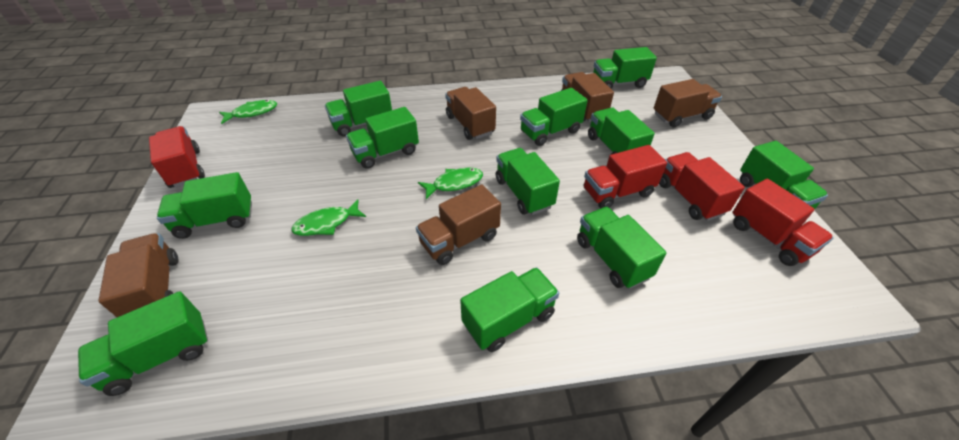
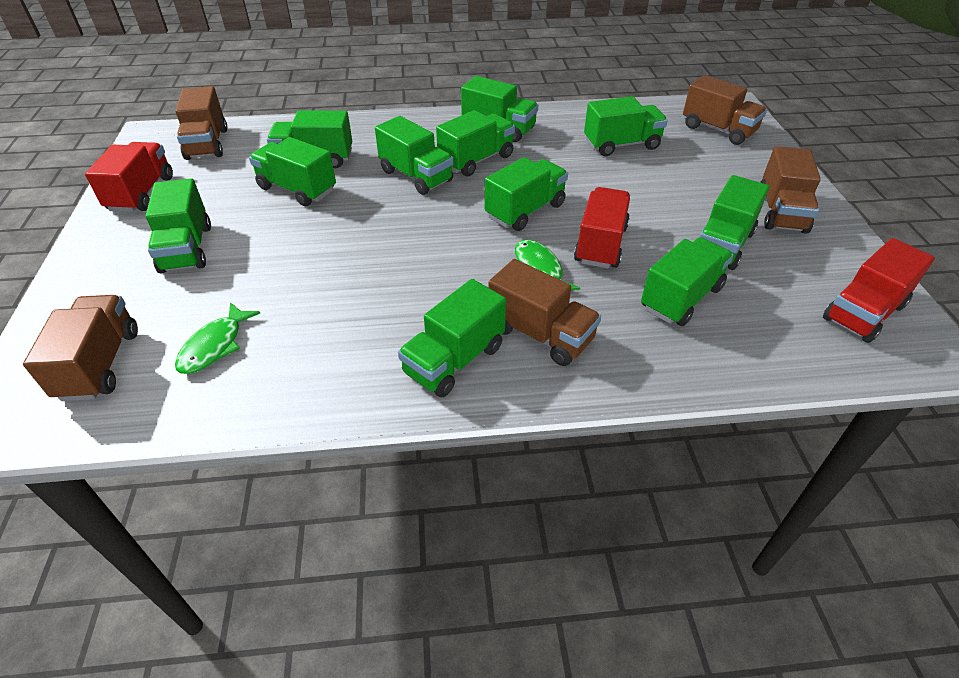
green fish: [219,100,277,124] [291,199,366,236] [418,168,483,199] = 3 -> [175,302,260,374] [515,240,580,290] = 2
red truck: [149,126,205,188] [584,145,667,209] [659,152,745,221] [732,179,834,266] = 4 -> [85,142,173,212] [574,187,630,269] [823,238,935,343] = 3

